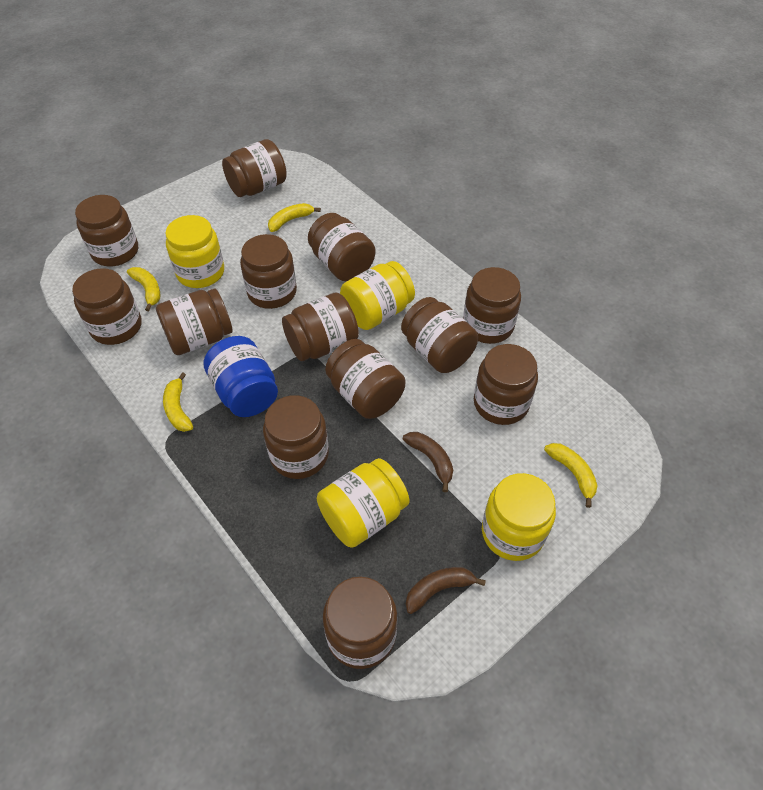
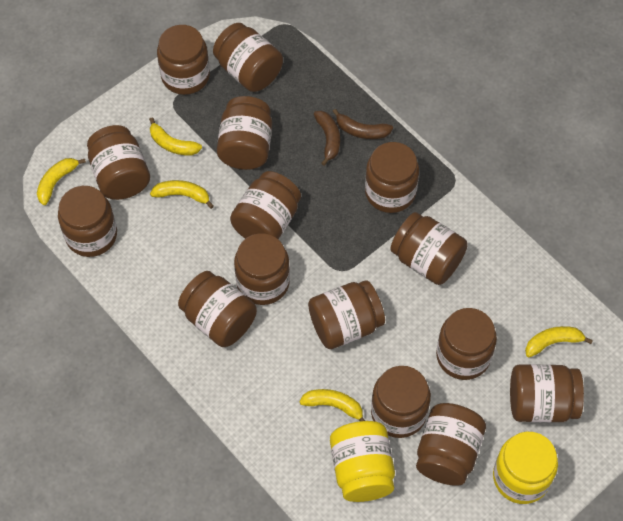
blue jar: [204,336,278,417] = 1 -> none = 0
brown jar: [72,268,142,345] [75,195,138,266] [156,289,233,355] [222,139,287,197] [240,234,297,309] [263,395,329,479] [282,293,359,361] [308,213,376,281] [323,577,397,669] [325,339,406,419] [401,297,478,373] [463,267,521,344] [474,344,538,425] = 13 -> [58,186,117,257] [87,125,150,200] [157,25,210,95] [178,271,257,347] [213,23,283,92] [217,96,272,170] [230,171,301,239] [234,233,290,305] [308,280,385,349] [365,142,419,213] [371,366,431,438] [390,212,468,285] [416,403,486,486] [436,308,497,380] [510,364,584,422] = 15
yellow banana: [127,267,161,311] [163,372,193,432] [268,203,321,232] [544,443,598,508] = 4 -> [37,158,86,205] [149,117,202,156] [150,180,214,209] [299,389,365,421] [525,326,593,357] = 5
yellow jar: [165,215,224,288] [317,458,410,548] [340,261,415,330] [482,473,556,561] = 4 -> [330,421,395,502] [493,432,558,504] = 2

